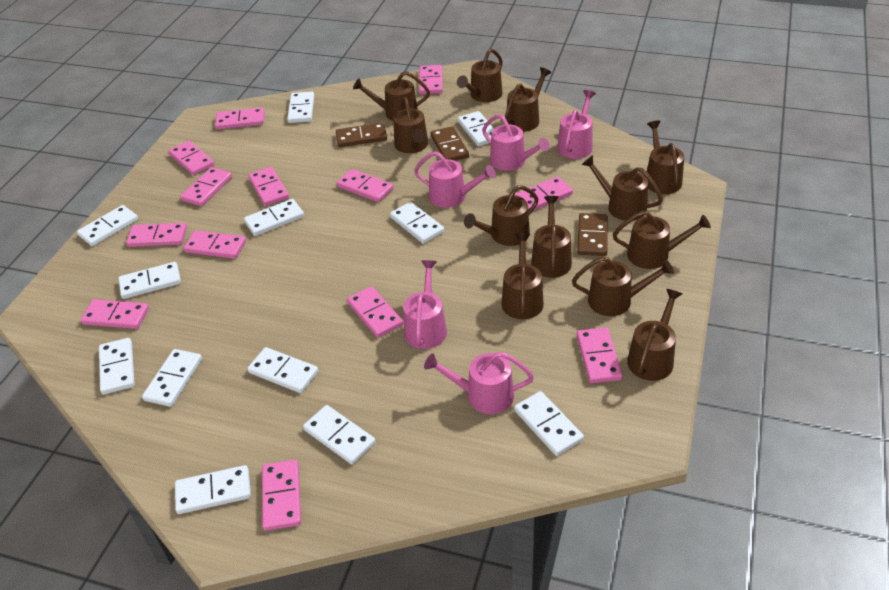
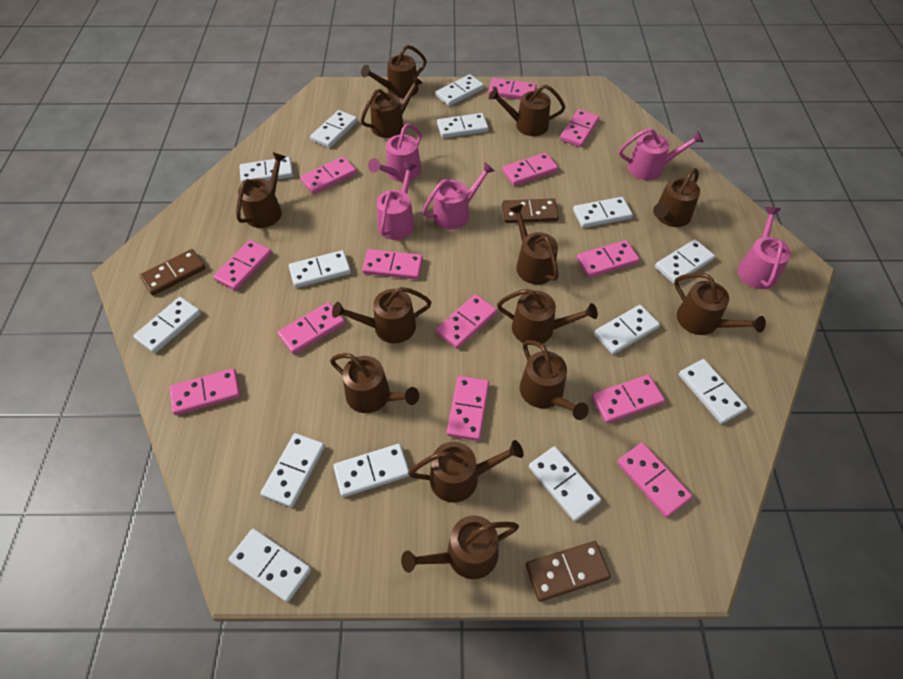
brown watering can: [353,71,430,121] [393,97,428,153] [457,49,503,102] [464,185,539,246] [502,233,544,319] [505,67,551,132] [531,196,572,278] [572,256,674,316] [582,155,663,221] [613,211,711,269] [627,289,682,381] [647,121,684,194] = 12 -> [236,152,286,228] [330,353,419,413] [332,287,431,343] [361,45,427,98] [361,75,423,138] [401,516,519,579] [408,440,524,503] [489,85,565,136] [497,289,598,344] [510,204,558,284] [520,340,589,420] [653,168,700,227] [674,273,766,335] = 13
white domino: [77,205,138,246] [99,338,135,394] [118,262,181,299] [142,349,202,407] [175,465,251,514] [244,199,304,236] [247,347,318,393] [287,92,314,123] [303,405,376,464] [390,202,444,244] [458,111,494,146] [514,391,584,456] = 12 -> [133,297,201,353] [229,529,311,602] [240,157,293,183] [261,433,325,508] [289,250,351,288] [310,110,357,148] [333,444,409,497] [435,75,484,106] [437,113,488,138] [529,446,601,521] [573,197,633,228] [594,305,660,354] [655,240,715,284] [679,359,747,424] = 14

